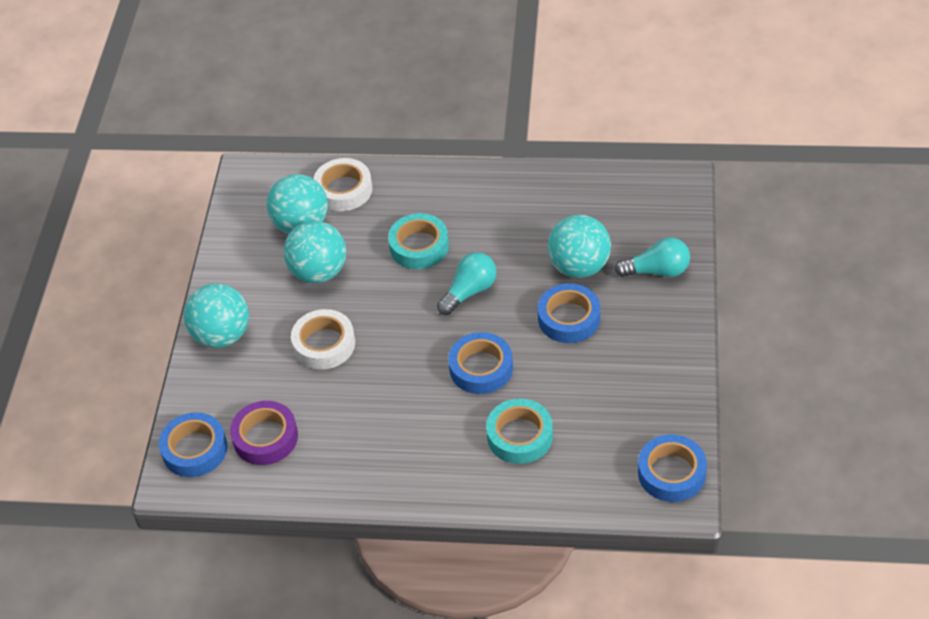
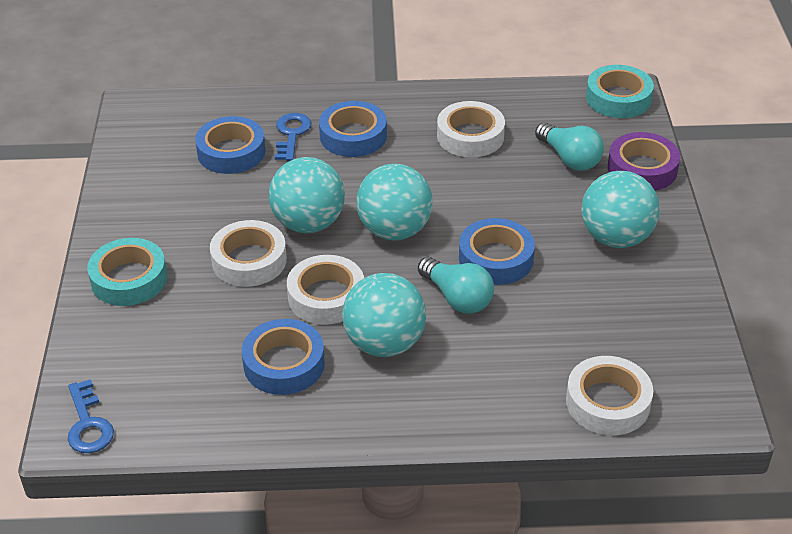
blue key: none = 0 -> [68,379,114,453] [275,113,312,161] = 2
white tape: [291,309,355,370] [313,158,372,211] = 2 -> [210,220,287,287] [287,255,364,325] [437,101,505,157] [566,356,653,435] = 4

